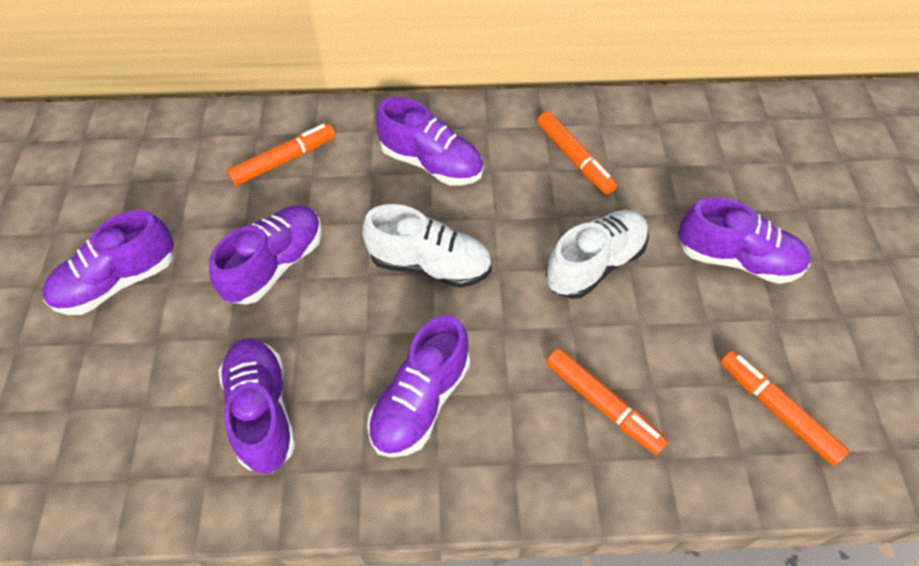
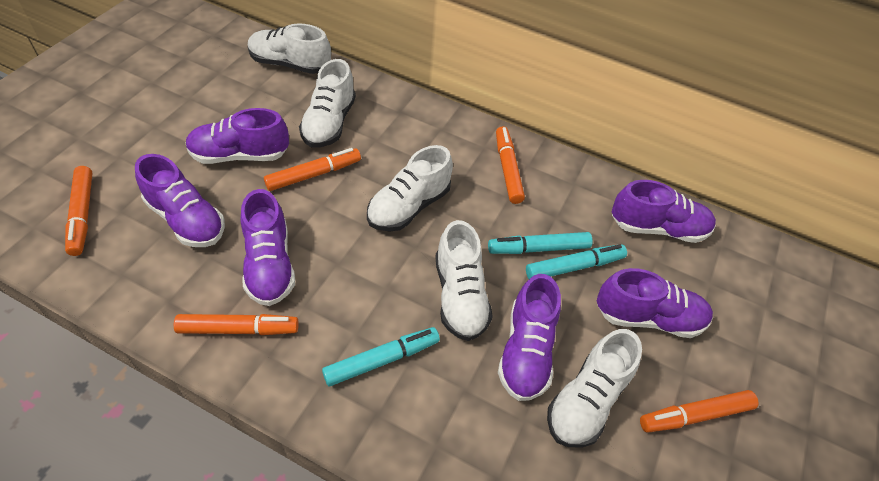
orange marker: [227,124,336,186] [537,111,617,195] [546,348,668,455] [720,350,849,466] = 4 -> [65,166,92,256] [174,314,299,335] [264,148,361,191] [496,126,525,204] [640,390,758,433] = 5
turquoise marker: none = 0 -> [322,327,440,386] [488,232,593,254] [526,244,627,279] = 3
white shoe: [362,204,492,288] [545,210,649,299] = 2 -> [248,24,331,74] [299,59,356,147] [367,145,453,232] [435,220,493,341] [547,329,642,448] = 5

